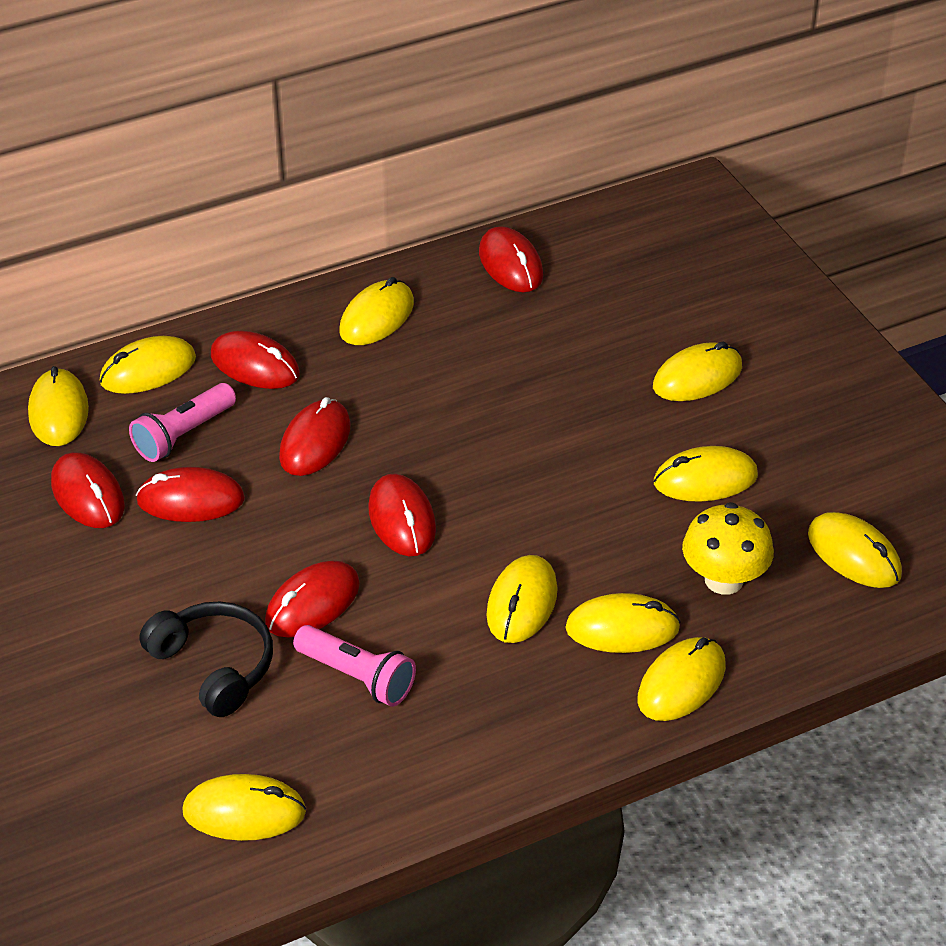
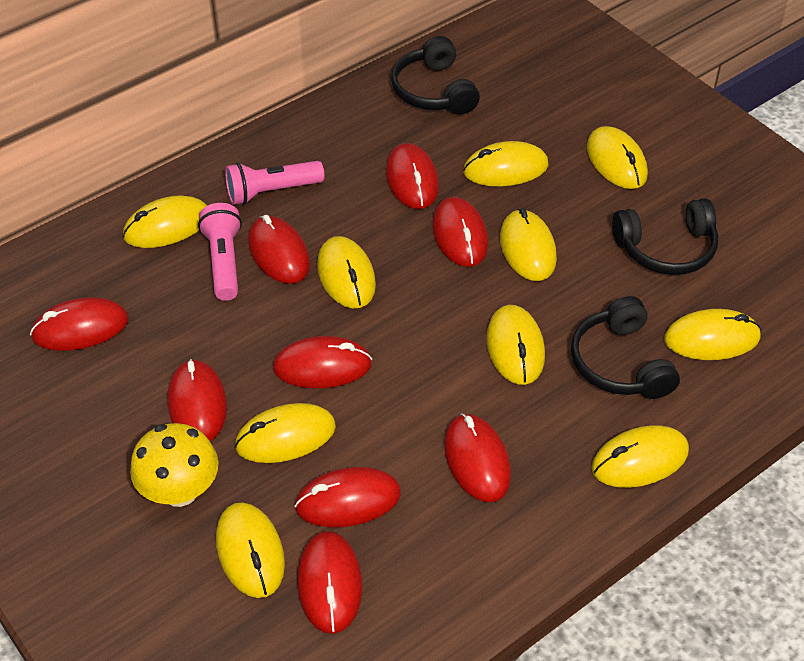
black headphones: [139,601,273,717] = 1 -> [391,36,480,115] [571,296,680,399] [612,198,718,275] = 3
red mouse: [51,452,125,528] [136,467,245,522] [211,331,300,389] [265,560,360,638] [279,397,351,476] [368,474,436,556] [479,227,543,292] = 7 -> [30,297,128,351] [168,359,227,441] [248,215,310,284] [273,336,372,388] [294,467,401,527] [297,531,362,634] [386,143,439,209] [432,197,488,267] [444,413,511,502] = 9

